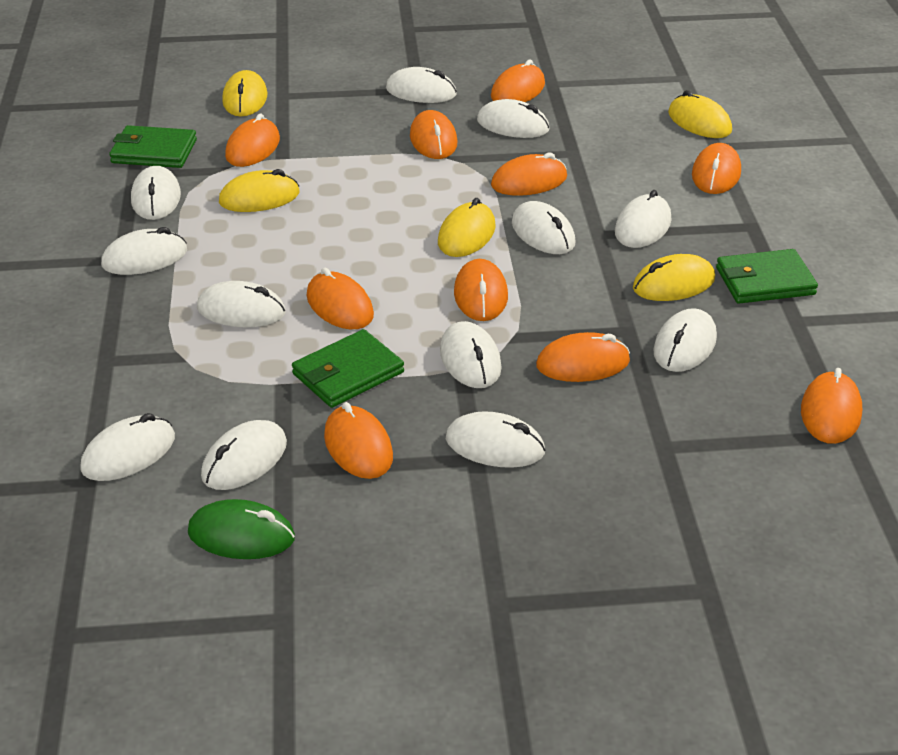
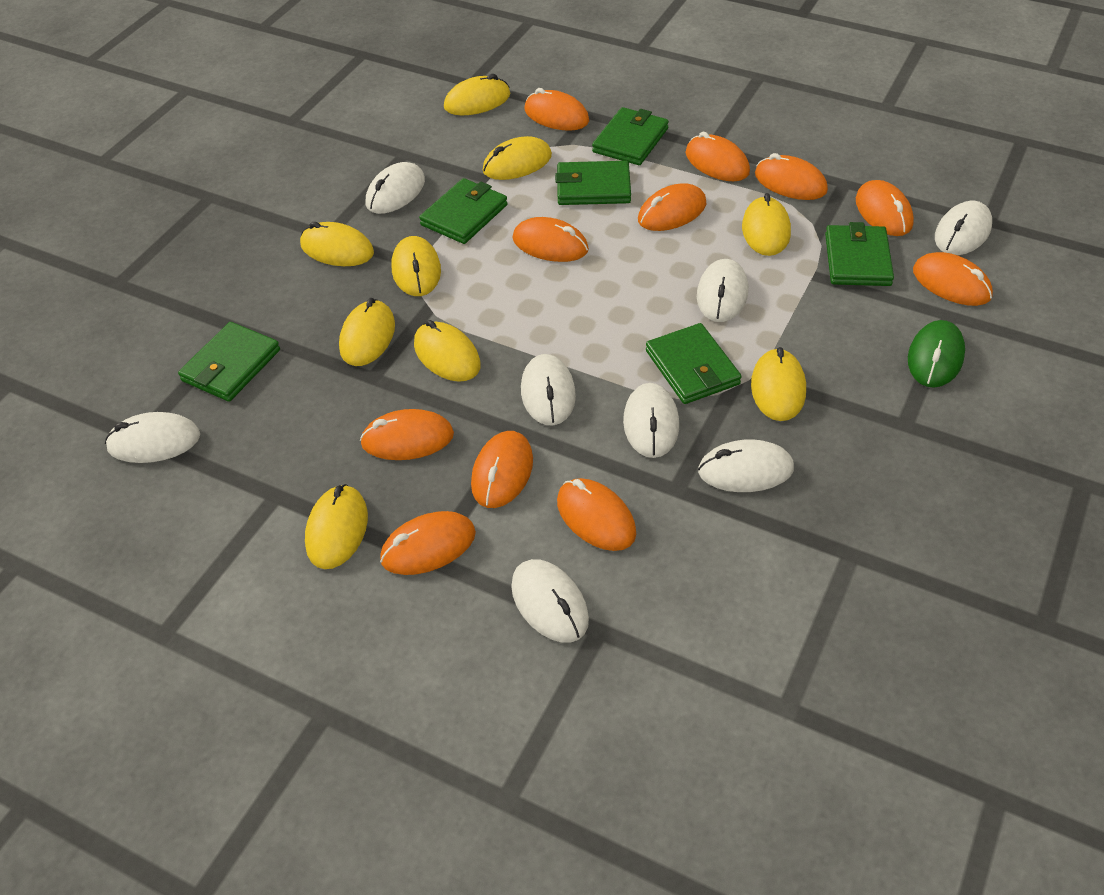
green wallet: [109,125,197,168] [292,329,404,408] [716,249,818,304] = 3 -> [178,322,280,402] [419,178,508,244] [555,161,631,205] [592,107,669,165] [646,323,742,404] [825,222,894,286] = 6
orange mouse: [225,113,280,167] [307,268,374,329] [324,402,393,479] [410,110,457,159] [454,259,508,321] [491,59,545,102] [491,153,567,196] [536,332,630,382] [692,143,741,194] [801,368,862,444] = 10 -> [360,409,454,460] [380,511,476,575] [471,431,533,508] [513,217,589,262] [525,88,589,131] [557,478,636,551] [638,183,706,231] [685,131,750,181] [755,153,828,200] [856,180,914,236] [913,252,993,306] = 11
white mouse: [80,413,175,481] [101,227,187,275] [131,166,181,220] [197,281,286,327] [201,420,287,490] [386,67,457,103] [440,321,502,388] [446,411,546,468] [477,99,550,138] [512,201,576,254] [615,190,671,248] [653,308,717,372] = 12 -> [105,412,200,463] [366,162,425,214] [511,559,589,643] [521,354,576,426] [623,383,679,458] [697,259,748,322] [698,439,794,492] [935,201,992,255] = 8
yellow mouse: [219,169,299,212] [222,70,268,116] [438,198,496,257] [633,254,715,301] [668,90,732,138] = 5 -> [300,222,374,266] [305,484,368,569] [339,298,395,366] [391,236,441,296] [414,320,481,382] [444,74,510,115] [483,136,552,180] [742,193,791,256] [751,347,806,421] = 9

